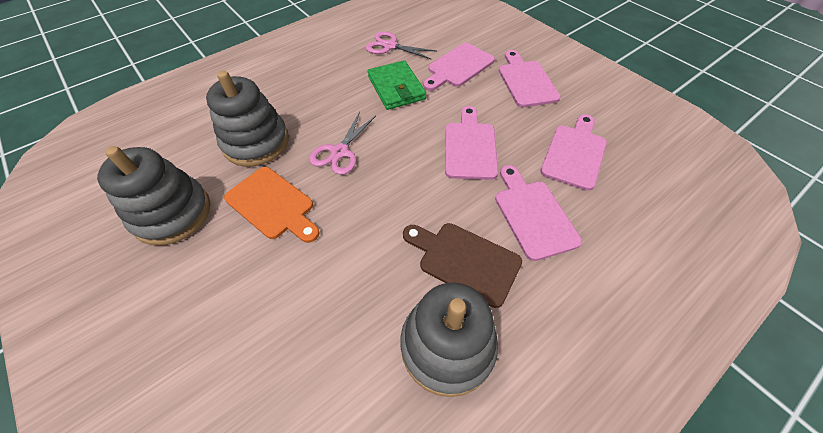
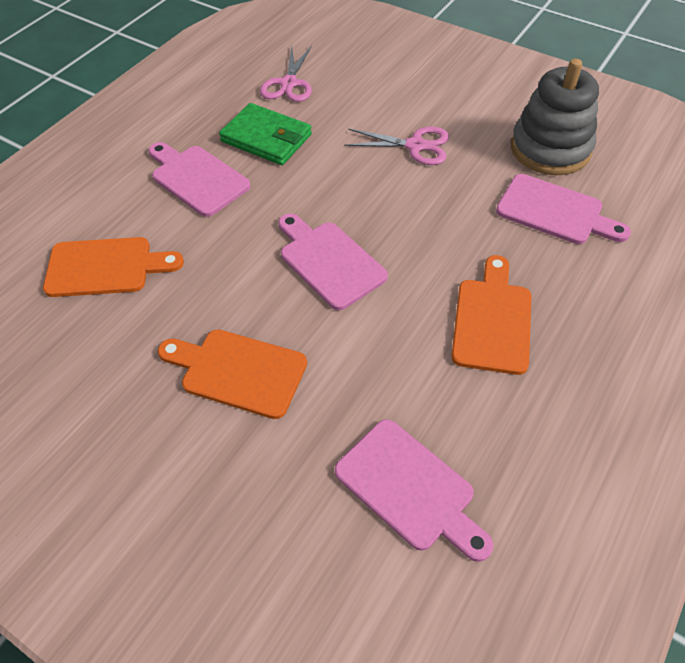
brown cutting board: [403,223,522,308] = 1 -> none = 0
grey stacking toy: [97,146,210,246] [206,71,289,167] [400,283,498,397] = 3 -> [511,59,599,175] = 1
orange cutting board: [224,167,320,243] = 1 -> [43,237,184,297] [158,329,307,419] [451,255,531,375] = 3
pink cutting board: [423,43,495,91] [445,106,498,180] [495,165,582,261] [499,50,561,107] [540,114,607,191] = 5 -> [149,142,251,217] [278,213,388,310] [335,419,493,562] [496,174,631,244] = 4

